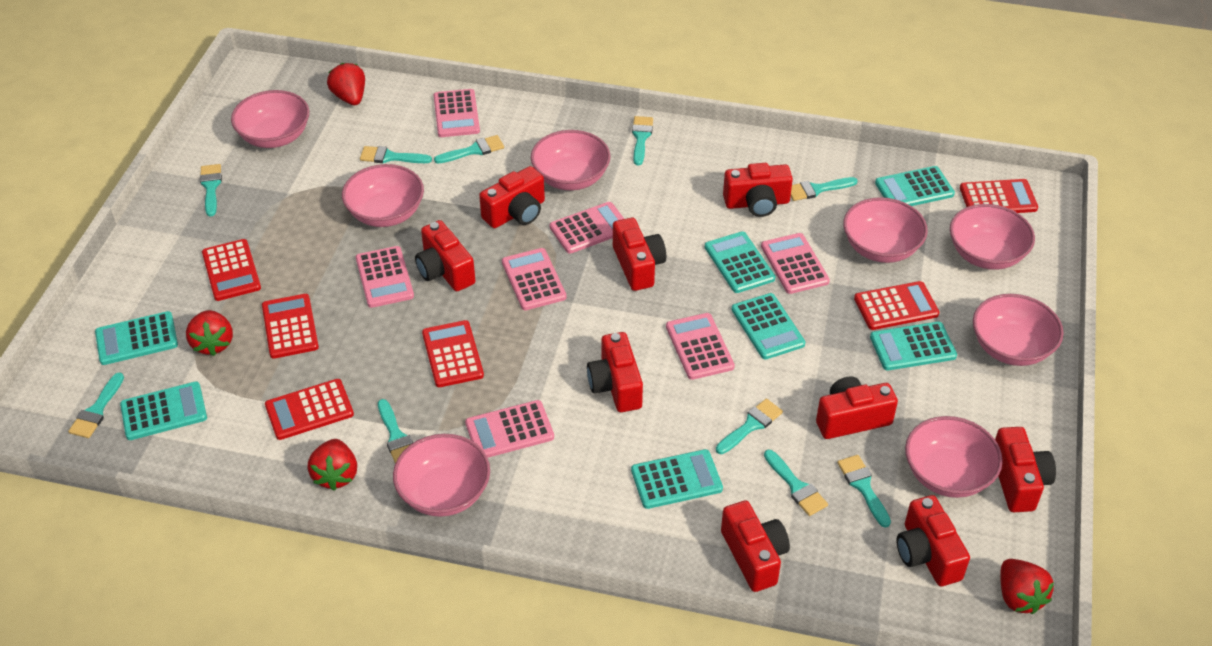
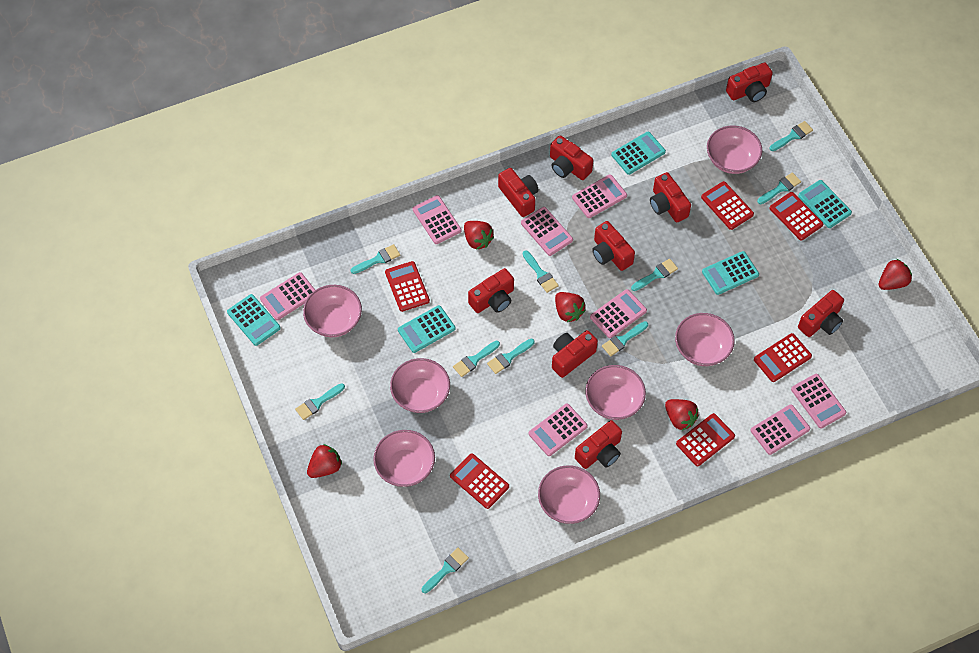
pink bowl: [231,90,309,148] [342,164,424,227] [393,434,490,517] [531,130,611,190] [843,197,928,263] [905,416,1003,498] [950,204,1035,270] [973,294,1064,366] = 8 -> [303,285,362,337] [373,430,435,487] [390,358,450,413] [538,465,600,524] [585,365,646,420] [675,313,735,366] [707,126,762,174] = 7
pink calculator: [356,246,414,308] [434,89,480,137] [465,400,554,458] [502,248,566,310] [550,202,624,254] [666,313,735,380] [761,233,830,294] = 7 -> [260,272,315,320] [413,195,461,244] [521,207,573,256] [529,404,588,456] [572,174,627,218] [590,289,647,338] [750,404,810,455] [791,374,846,429] = 8
red strawberry: [186,310,233,356] [308,439,357,491] [327,63,365,105] [1000,559,1054,614] = 4 -> [307,444,342,478] [464,221,494,250] [555,292,586,322] [665,399,699,430] [879,259,912,290] = 5
turquoise calculator: [95,311,178,365] [120,381,207,440] [631,449,723,509] [705,231,775,293] [731,293,805,359] [870,322,957,370] [875,166,955,206] = 7 -> [227,294,281,346] [398,305,456,353] [611,132,666,175] [702,251,759,295] [798,180,852,228] = 5

